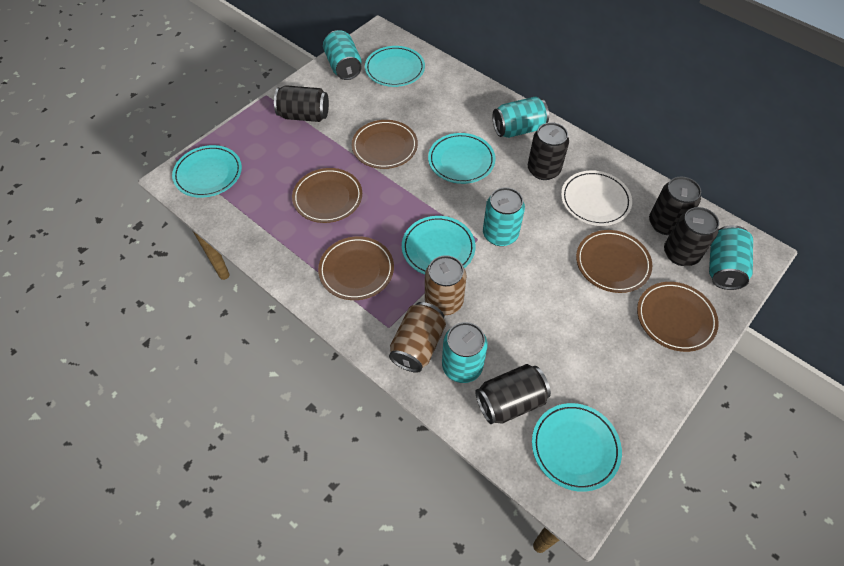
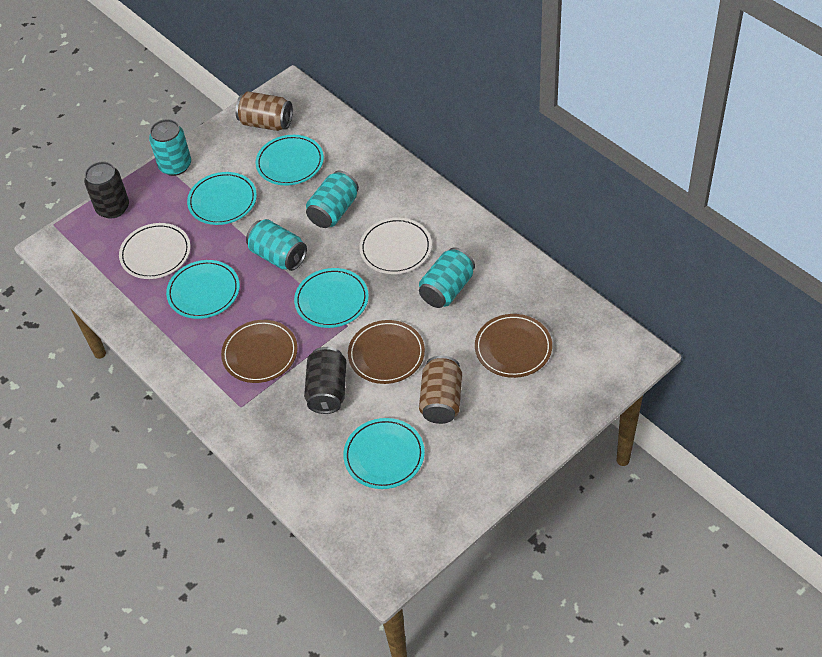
black can: [274,85,329,122] [475,364,551,424] [528,122,569,180] [649,177,701,235] [664,207,719,266] = 5 -> [84,161,129,219] [304,347,346,414] = 2
brown plate: [292,168,362,223] [318,236,394,300] [352,120,418,169] [576,230,652,293] [637,282,719,352] = 5 -> [221,320,298,383] [348,320,425,384] [475,314,552,378] = 3
turquoise can: [323,30,362,80] [442,322,488,383] [483,187,525,246] [493,96,549,138] [709,225,753,290] = 5 -> [149,119,191,176] [246,219,307,271] [306,171,359,228] [419,247,475,308] = 4
white plate: [561,170,632,226] = 1 -> [119,223,191,279] [359,217,432,274] = 2

